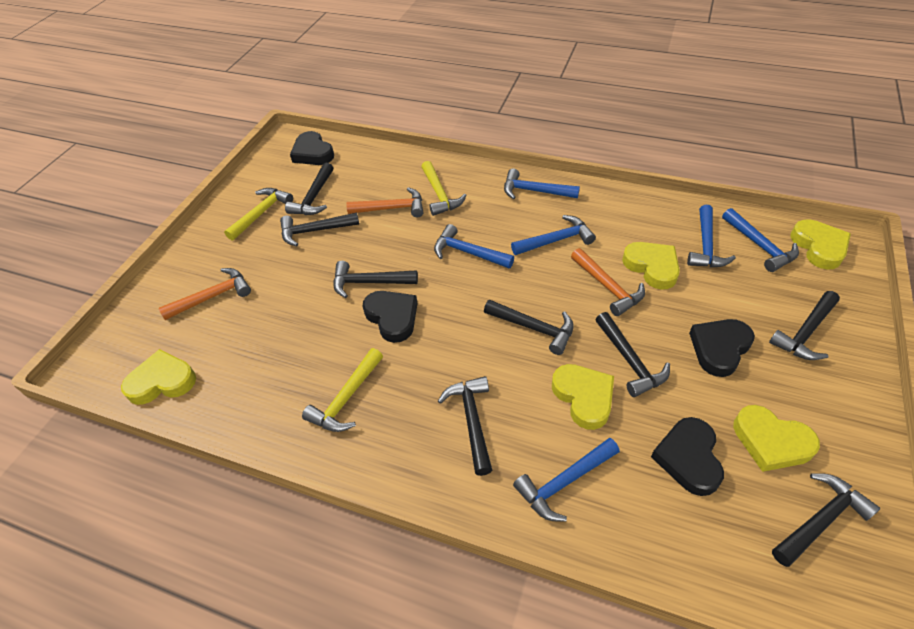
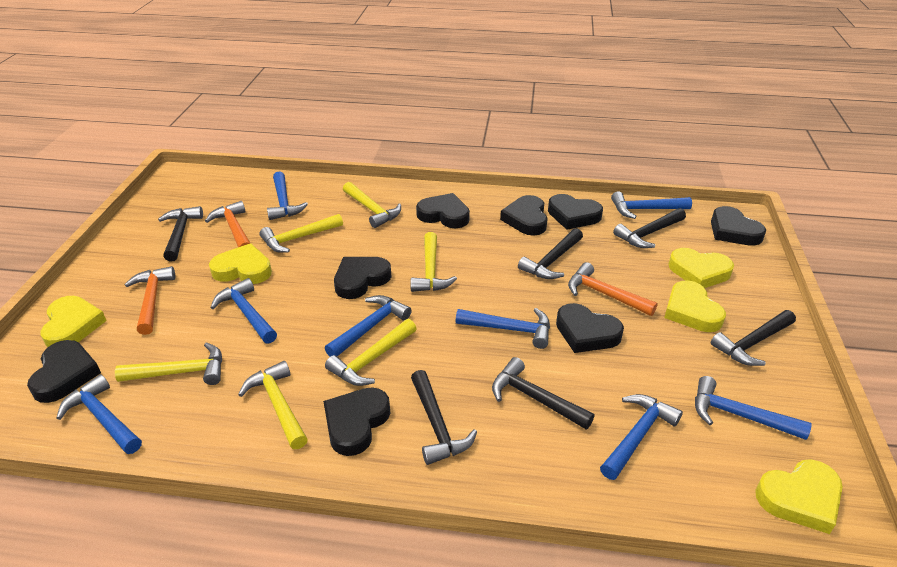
black hammer: [280,213,359,246] [285,163,333,215] [333,261,418,298] [438,376,492,476] [484,300,574,355] [595,312,670,397] [769,291,840,360] [772,473,880,567] = 8 -> [158,206,203,261] [411,370,477,465] [492,357,594,429] [518,228,583,279] [613,208,686,248] [711,310,796,366] = 6
black heart: [290,131,334,165] [363,291,418,343] [651,417,724,496] [689,319,755,377] = 4 -> [27,340,101,403] [323,387,390,456] [334,257,392,299] [416,193,470,228] [500,195,548,236] [548,194,603,230] [556,303,624,353] [711,206,766,246] = 8
blue hammer: [434,224,514,269] [504,169,580,199] [511,215,596,255] [513,438,620,522] [687,205,736,267] [722,208,799,272] = 6 -> [56,374,142,454] [210,278,277,344] [267,171,308,220] [325,295,412,357] [456,308,550,349] [600,394,683,480] [611,191,692,219] [695,376,812,440] = 8
yellow hammer: [224,188,293,241] [302,348,383,432] [421,161,467,216] = 3 -> [115,342,222,385] [238,361,308,449] [259,214,343,253] [325,319,417,386] [343,182,401,228] [411,232,457,292] = 6

